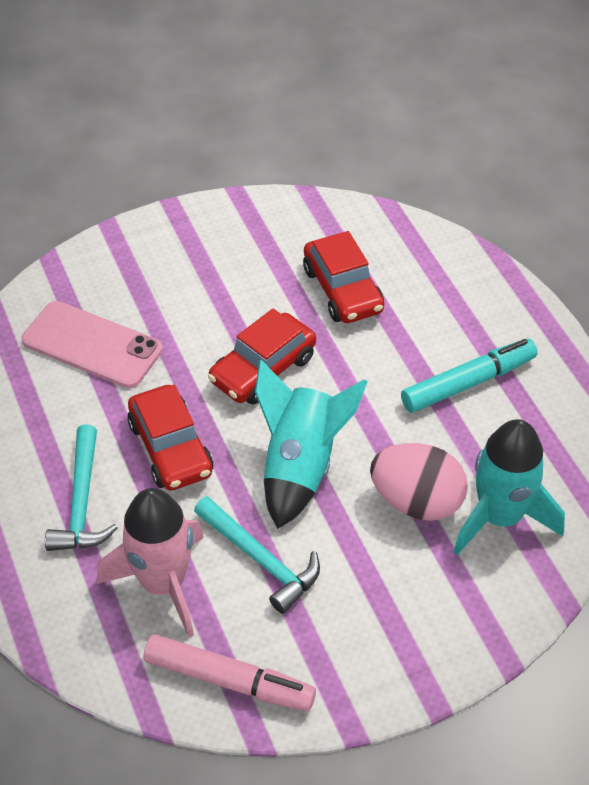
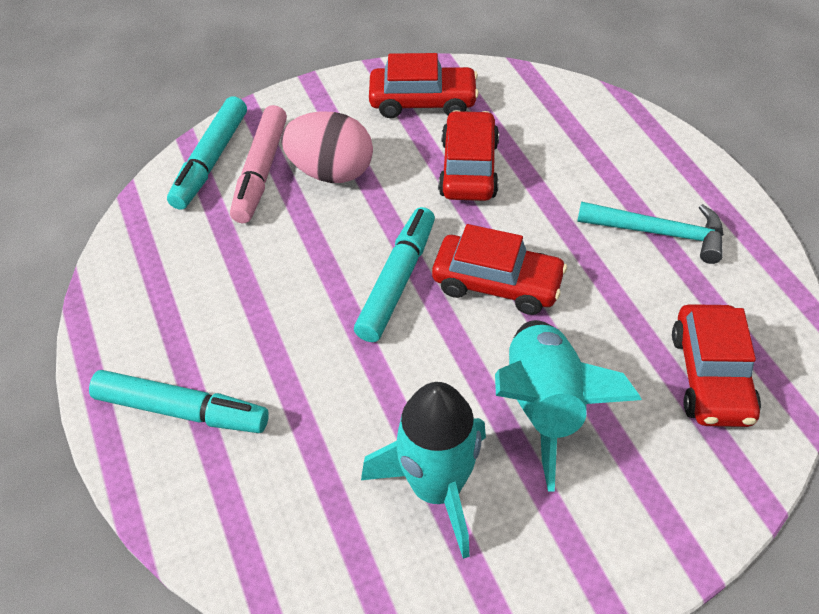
pink phone: [22,301,163,388] = 1 -> none = 0
pink rocket: [97,488,204,638] = 1 -> none = 0
red car: [128,385,213,490] [208,309,316,405] [303,231,384,323] = 3 -> [369,53,479,118] [432,224,567,315] [438,110,499,201] [672,304,761,427] = 4
turquoise hammer: [45,424,118,551] [194,496,320,614] = 2 -> [577,201,724,264] = 1
turquoise marker: [401,339,537,413] = 1 -> [89,370,269,433] [167,96,247,210] [354,207,435,342] = 3

